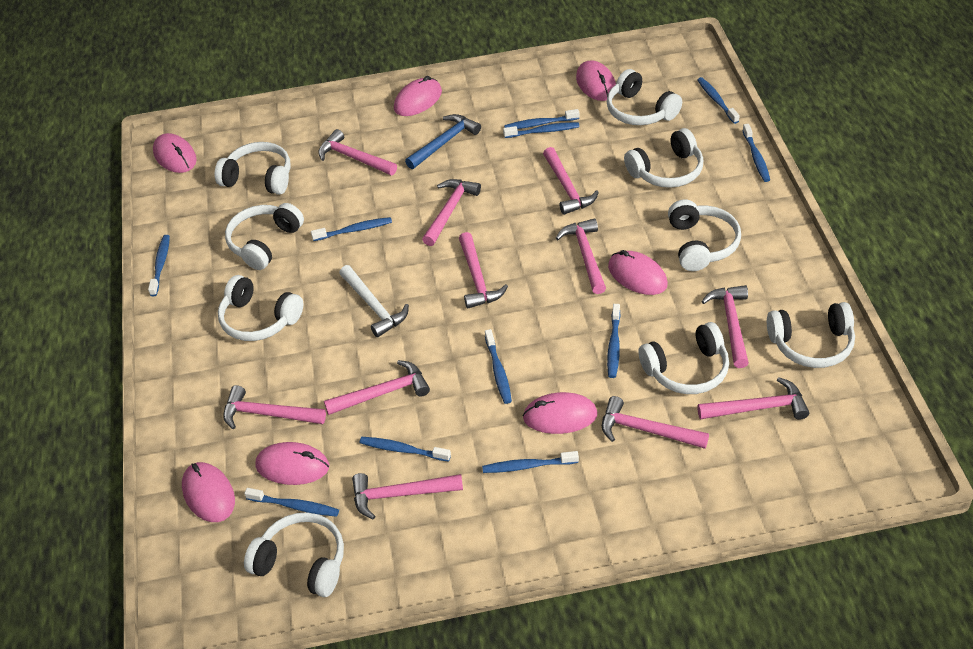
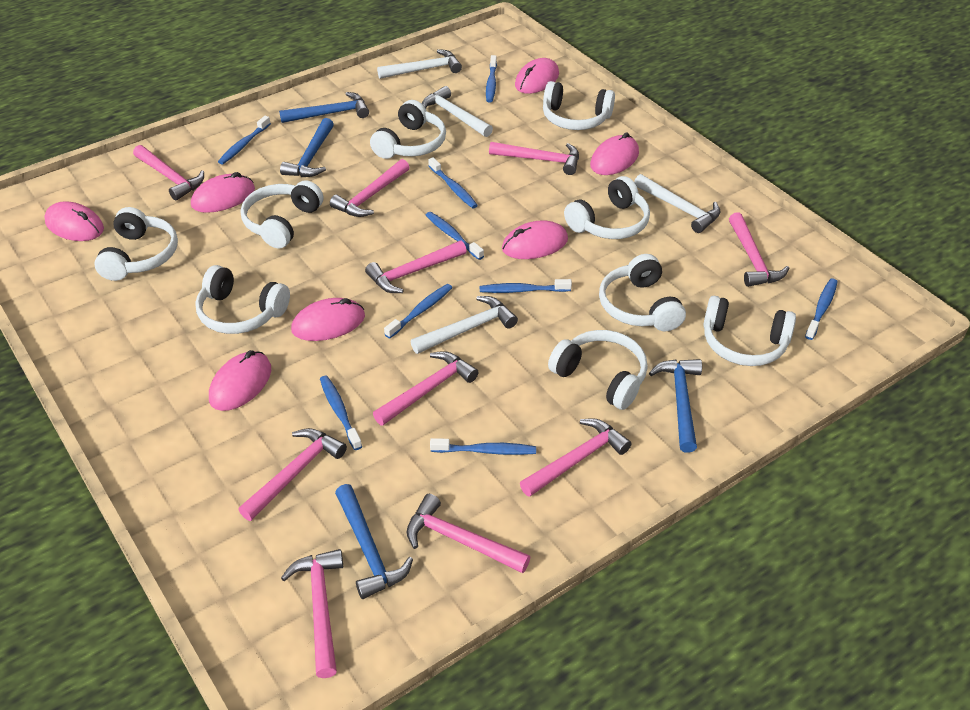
blue hammer: [405,114,481,169] = 1 -> [279,92,369,123] [280,118,334,177] [335,484,413,599] [649,359,702,453] = 4
blue toothbrush: [148,235,170,296] [244,488,339,517] [311,217,392,241] [360,437,451,462] [482,451,579,473] [485,329,512,404] [503,122,579,138] [504,109,579,129] [607,304,621,378] [697,77,740,124] [742,124,770,182] = 11 -> [218,116,271,165] [320,376,362,450] [384,284,452,338] [426,212,484,260] [428,157,478,208] [430,438,536,455] [480,279,572,293] [486,55,497,103] [805,278,837,340] = 9
pink hammer: [223,385,326,429] [318,129,397,175] [324,360,430,415] [352,473,463,520] [422,179,481,246] [459,232,508,309] [543,147,599,215] [556,218,606,294] [602,396,709,449] [697,377,809,420] [701,285,749,368] = 11 -> [133,145,204,200] [238,428,347,521] [281,549,343,678] [330,159,410,217] [365,241,467,293] [373,351,479,426] [407,494,530,573] [489,142,579,175] [520,418,632,497] [729,212,789,287] = 10
white hammer: [339,265,409,337] = 1 -> [377,49,462,79] [411,296,518,354] [422,86,493,137] [634,174,720,233] = 4

